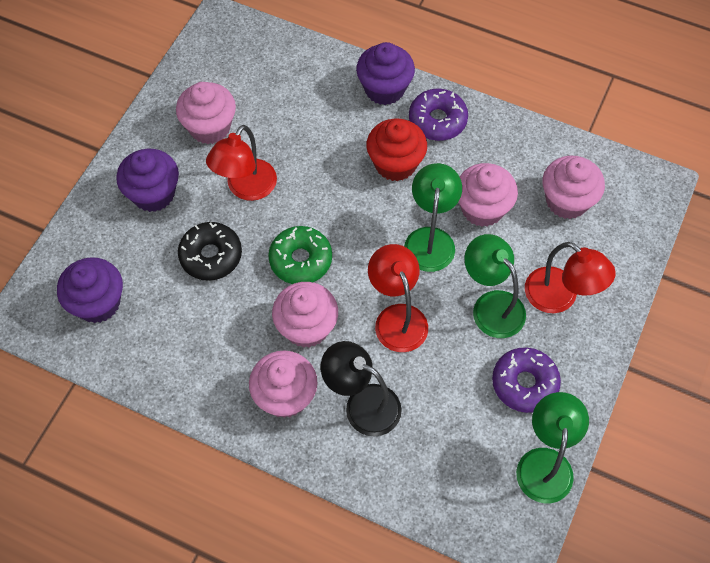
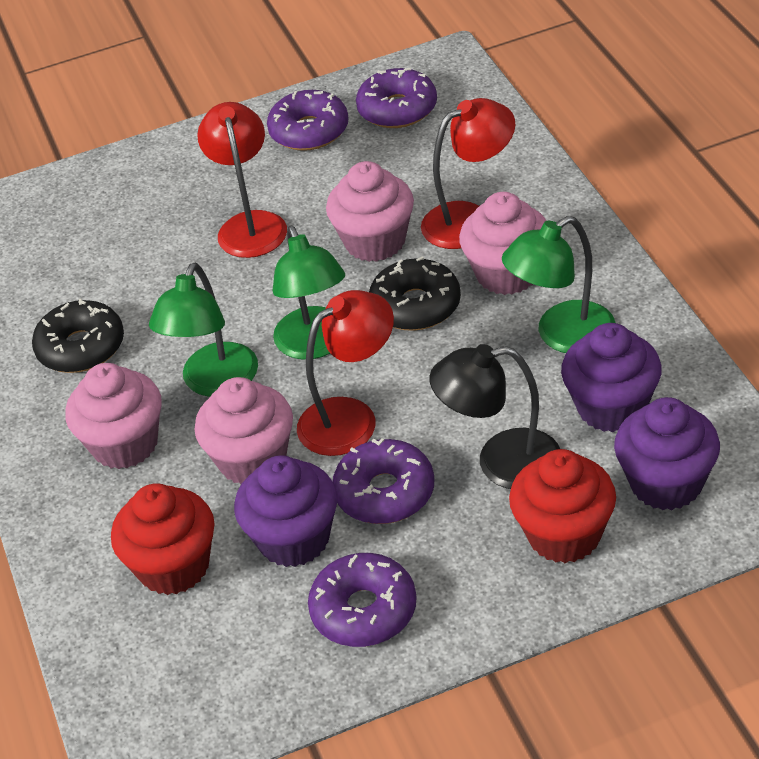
black donut: [178,222,242,281] = 1 -> [32,298,124,373] [369,256,461,331] = 2
green donut: [268,226,332,284] = 1 -> none = 0
pink cupcake: [176,82,236,144] [249,351,318,418] [272,282,338,348] [459,163,518,227] [542,156,605,219] = 5 -> [66,363,162,469] [195,377,293,484] [326,161,414,262] [459,192,546,295] = 4
purple donut: [409,89,468,141] [492,348,561,413] = 2 -> [267,90,349,151] [308,553,416,647] [333,438,435,524] [356,68,437,128] = 4
red cupcake: [366,119,427,181] = 1 -> [111,483,215,595] [509,449,616,563] = 2

